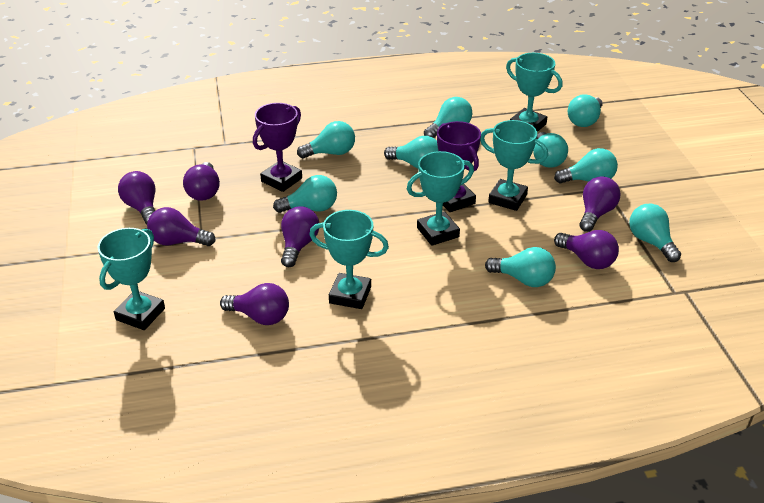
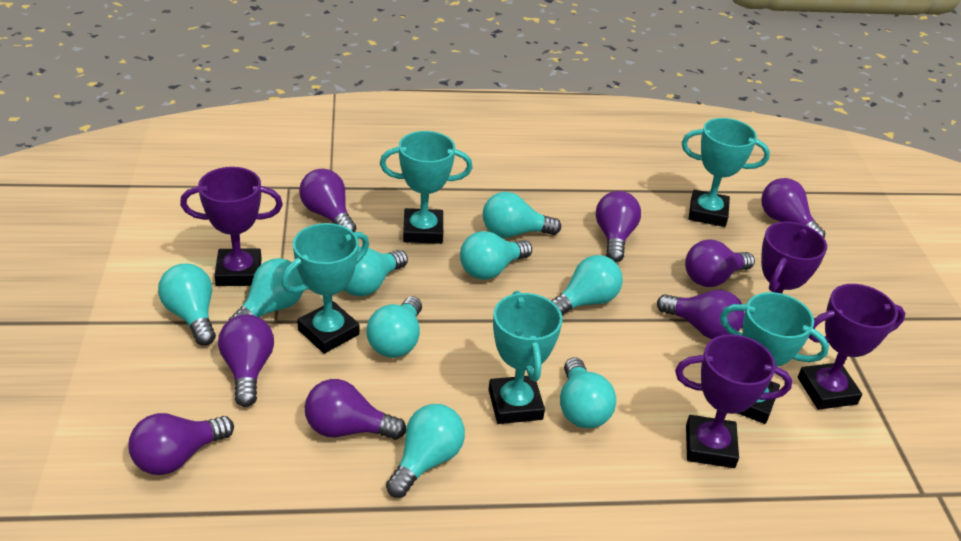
purple light bulb: [118,171,156,224] [147,207,216,246] [183,162,220,201] [220,283,289,325] [281,206,319,267] [554,230,619,269] [579,176,620,232] = 7 -> [128,413,234,475] [218,314,274,407] [299,169,356,232] [305,379,406,440] [596,191,641,262] [657,290,745,339] [685,239,755,287] [761,178,825,238] = 8
purple trophy: [253,103,302,192] [437,121,481,212] = 2 -> [180,167,283,286] [675,334,792,468] [741,221,827,329] [798,284,905,410] = 4

